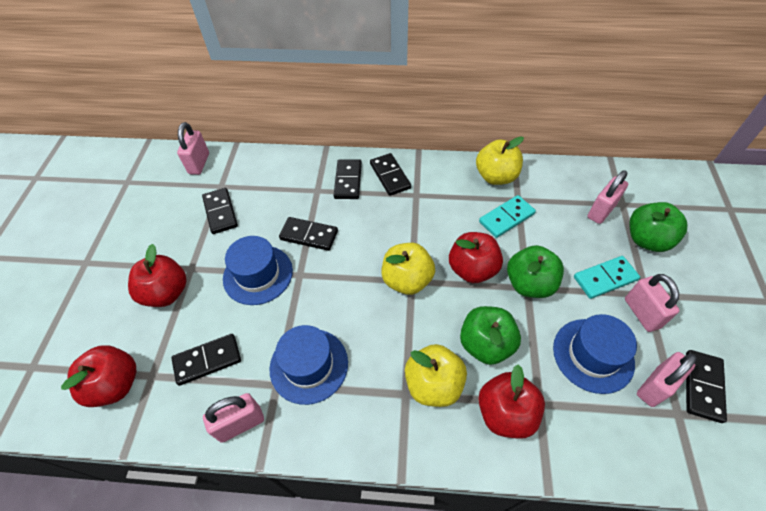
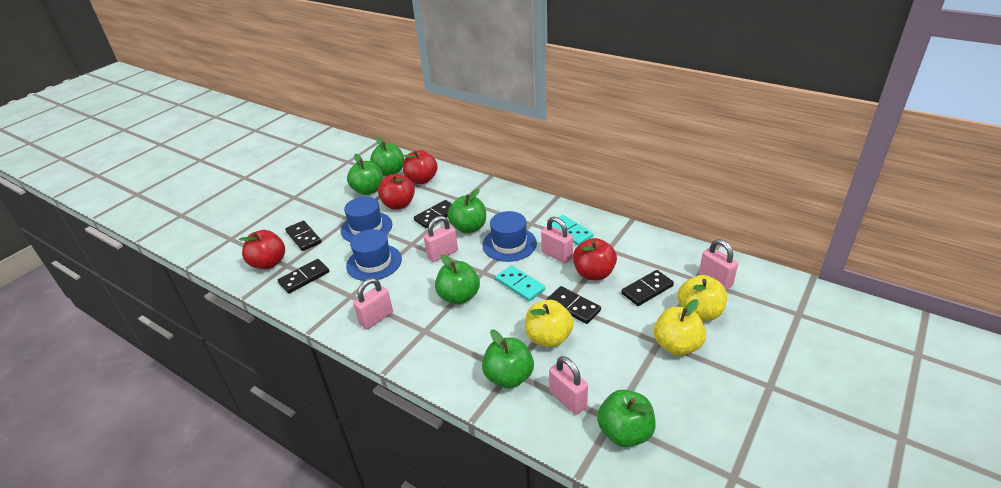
black domino: [171,334,241,386] [202,188,238,234] [279,217,338,251] [334,159,362,199] [370,153,411,196] [686,350,727,423] = 6 -> [278,259,329,294] [285,221,321,251] [414,200,452,228] [546,286,601,324] [621,270,674,306] = 5
green apple: [460,306,521,365] [507,245,564,298] [629,202,687,252] = 3 -> [347,154,383,195] [370,137,404,176] [435,255,480,304] [447,189,486,234] [482,330,534,389] [597,390,656,447] = 6

